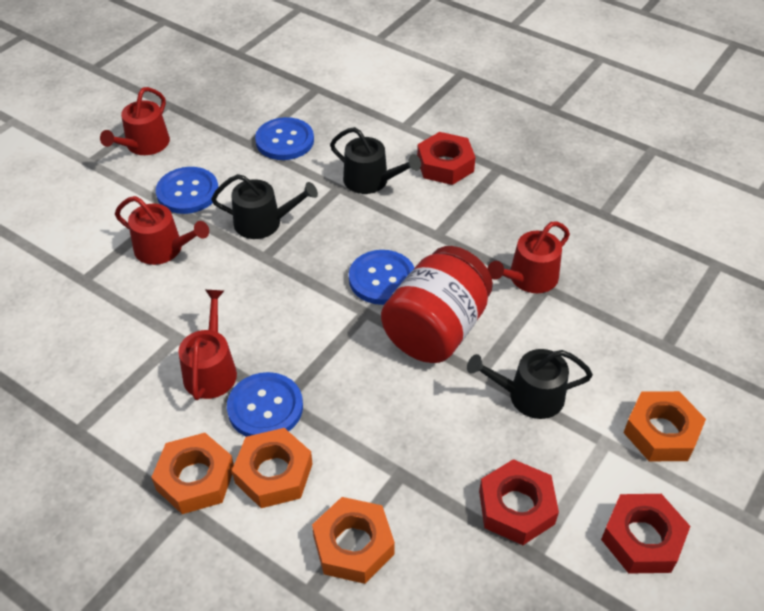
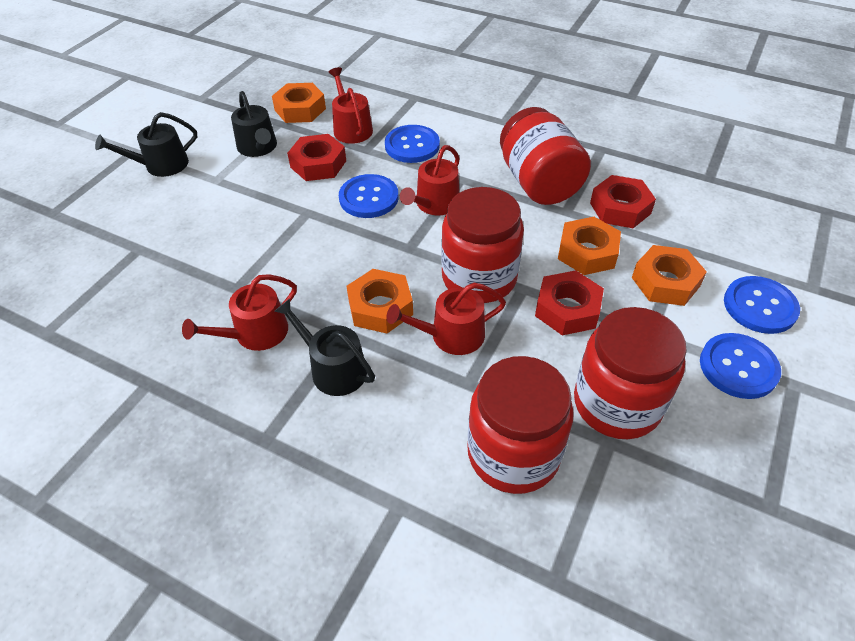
red jar: [381,246,493,363] = 1 -> [441,187,524,303] [467,356,574,494] [500,107,591,205] [574,307,687,439] = 4

